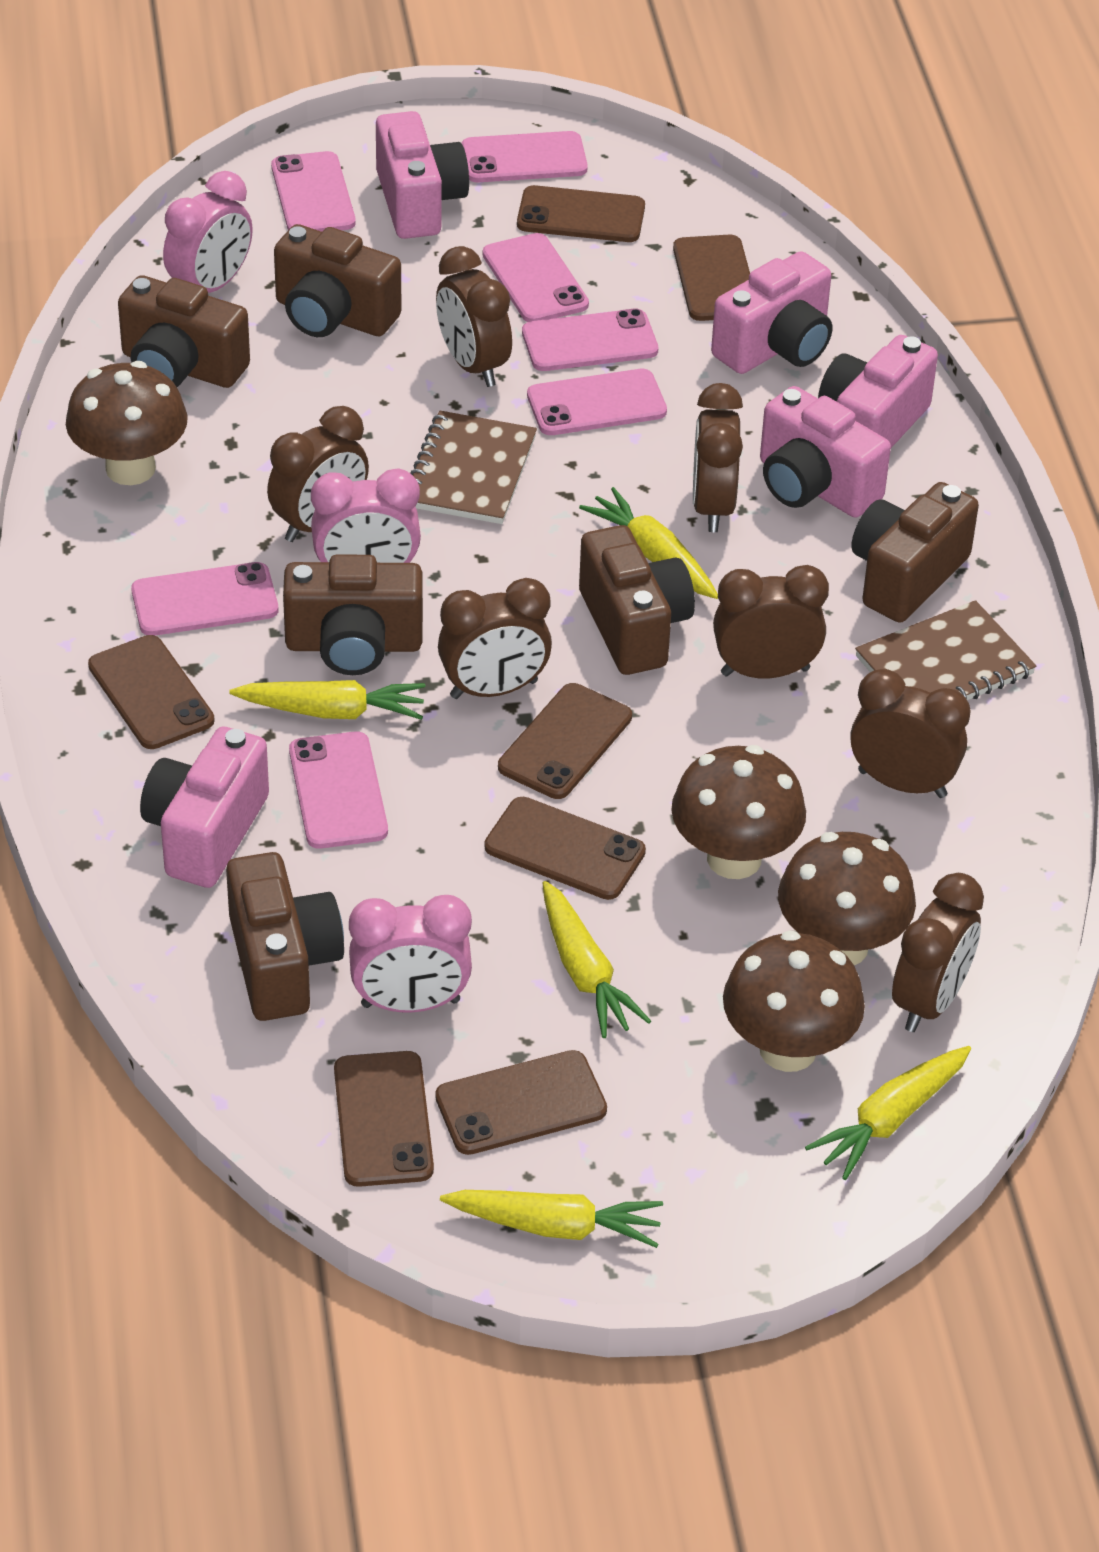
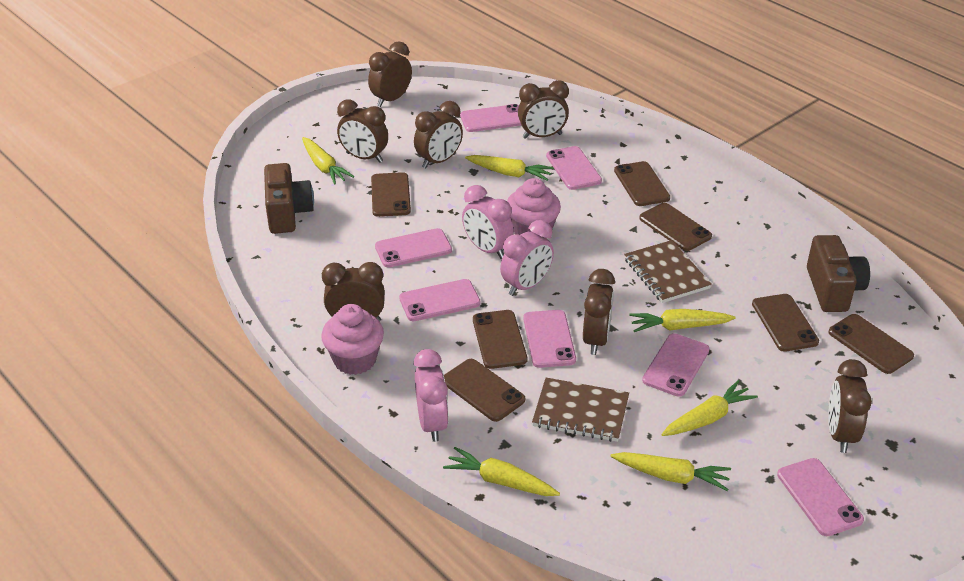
brown camera: [118,275,250,388] [226,852,344,1021] [274,224,401,337] [283,554,423,675] [579,525,695,675] [851,482,979,623] = 6 -> [264,163,314,234] [807,235,870,312] = 2
brown mushroom: [66,361,188,485] [671,745,806,879] [723,930,865,1072] [778,832,916,965] = 4 -> none = 0
pink camera: [140,726,269,888] [376,111,469,239] [711,251,832,374] [760,386,891,518] [818,335,938,448] = 5 -> none = 0
pink cupcake: none = 0 -> [321,304,384,375] [507,178,561,235] = 2
yellow carrot: [229,680,425,720] [440,1190,663,1248] [543,881,651,1038] [579,487,718,599] [805,1046,971,1180] = 5 -> [302,137,354,185] [443,447,560,496] [465,155,554,181] [610,452,731,491] [629,309,736,332] [662,380,758,436] = 6

